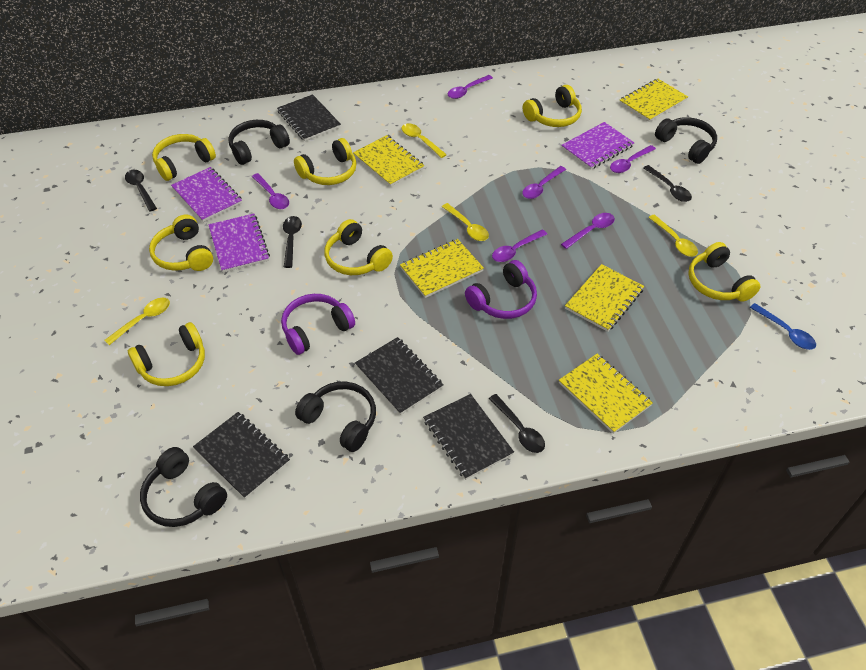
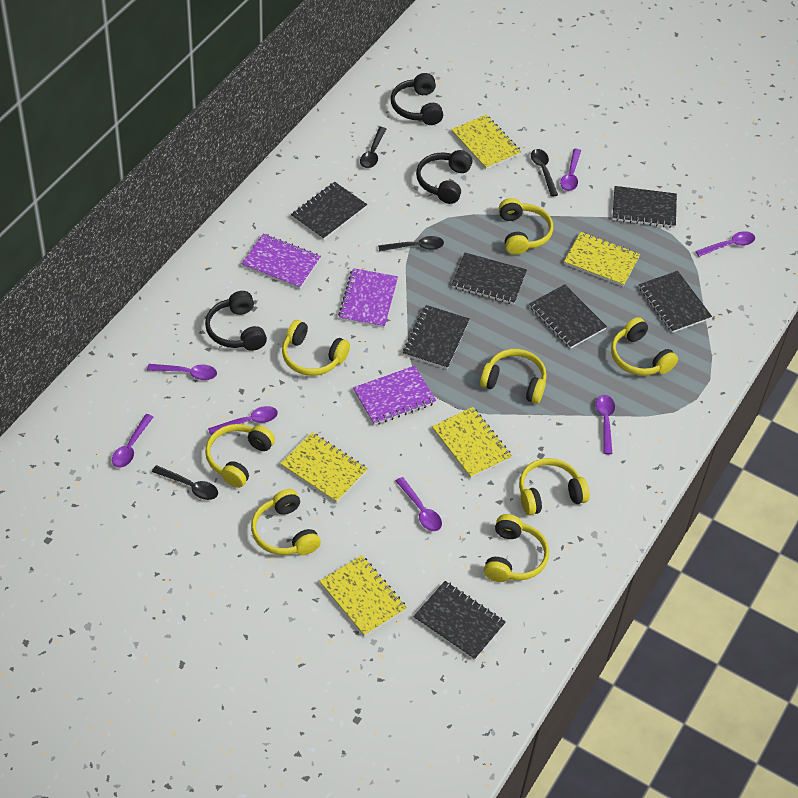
black headphones: [140,447,227,527] [228,120,290,165] [295,382,376,452] [655,117,717,164] = 4 -> [205,291,267,351] [391,73,443,125] [416,150,472,204] = 3
black notebook: [193,412,290,499] [277,94,341,141] [355,337,444,415] [423,394,514,480] = 4 -> [291,182,367,240] [403,305,470,369] [413,581,506,660] [452,253,527,305] [529,284,607,349] [612,186,677,228] [639,271,712,333] = 7
blue spoon: [750,303,816,350] = 1 -> none = 0
purple headphones: [281,294,355,355] [465,260,537,319] = 2 -> none = 0
purple spoon: [252,173,289,209] [448,75,493,99] [492,229,547,262] [522,166,566,199] [561,213,615,249] [610,145,656,173] = 6 -> [112,414,153,468] [147,364,217,380] [208,406,278,435] [396,477,442,531] [560,149,581,191] [596,395,615,454] [696,231,755,257] = 7
yellow headphones: [128,322,205,386] [149,215,213,271] [152,134,216,181] [294,138,357,185] [324,219,393,275] [523,85,582,127] [688,242,760,302] = 7 -> [205,424,275,488] [251,489,321,555] [282,320,350,376] [480,349,547,404] [484,514,549,582] [499,198,553,255] [519,458,590,516] [611,317,678,376] = 8
yellow spoon: [104,298,170,345] [402,124,447,158] [442,203,489,241] [648,214,698,257] = 4 -> none = 0

